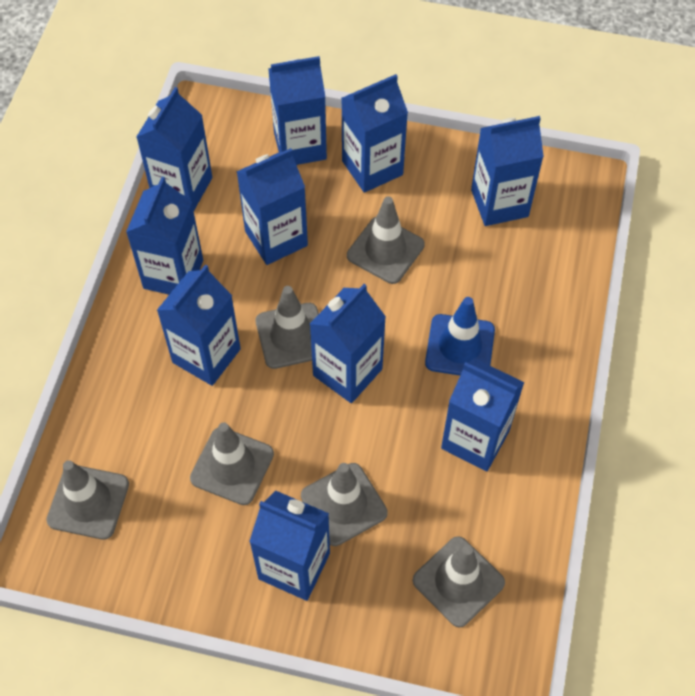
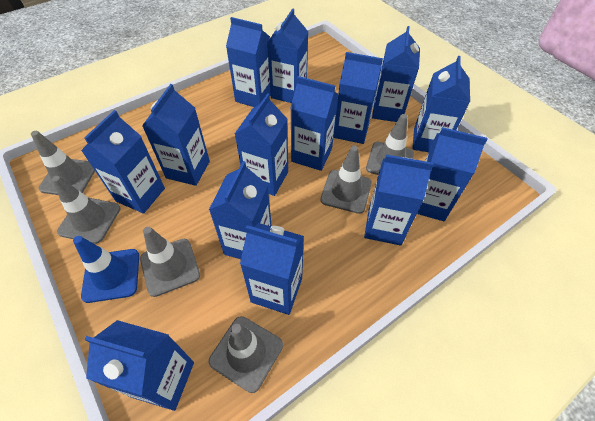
blue carton: [126,177,203,295] [137,87,212,211] [157,265,241,386] [236,148,308,265] [249,490,330,601] [268,56,327,165] [310,284,386,403] [341,74,408,193] [441,358,524,471] [471,116,544,226] = 10 -> [81,110,165,214] [84,320,194,411] [142,84,210,186] [209,161,272,259] [226,17,271,107] [235,93,288,196] [240,223,304,315] [267,8,308,103] [290,76,339,171] [334,52,383,144] [364,154,434,246] [372,26,420,122] [412,56,470,152] [417,127,488,221] = 14

